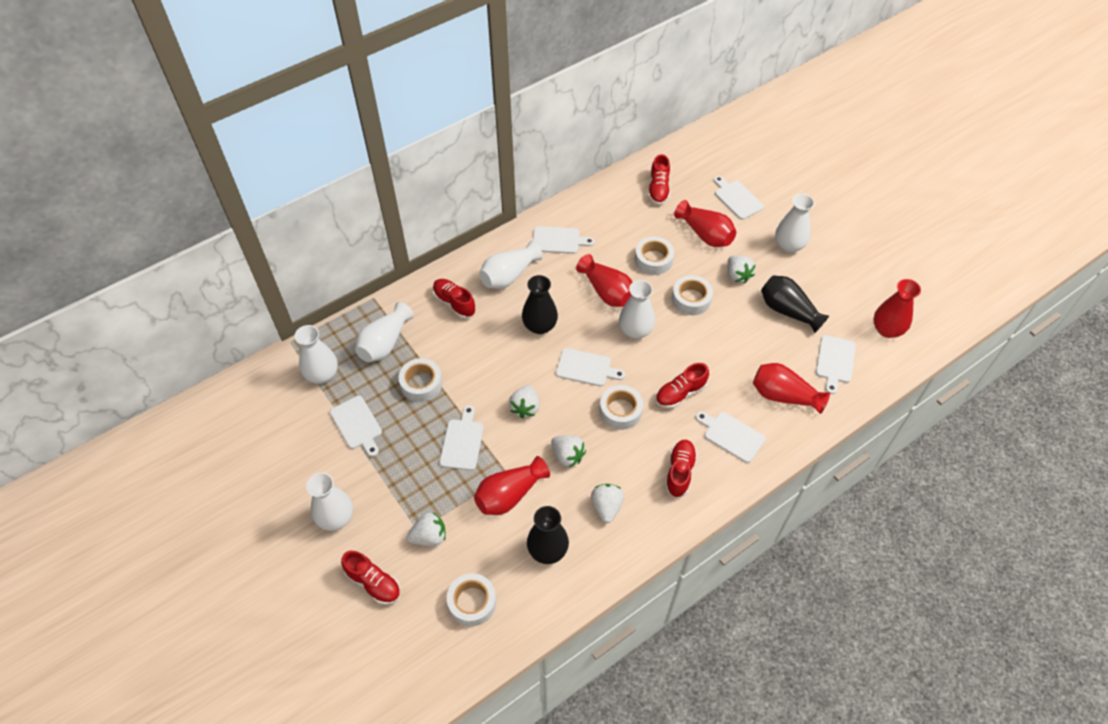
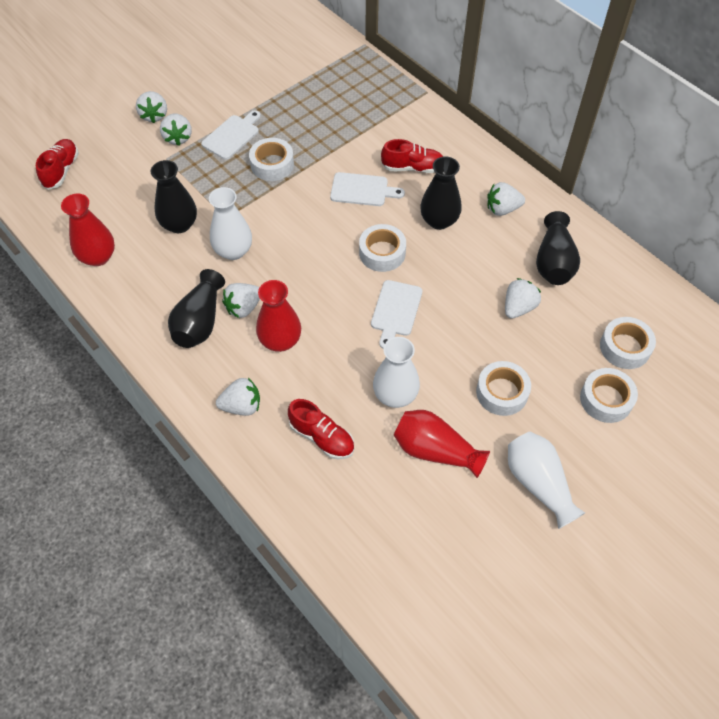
black vase: [522,275,558,334] [527,506,569,564] [761,275,829,333] = 3 -> [151,160,197,233] [168,269,225,348] [420,156,462,230] [536,211,580,285] = 4
red shoe: [341,551,401,605] [432,279,476,319] [648,154,670,205] [655,363,709,409] [665,440,697,498] = 5 -> [36,139,79,190] [288,399,354,459] [381,139,443,173] = 3
red vase: [474,456,550,515] [576,254,633,307] [674,200,736,247] [753,363,830,414] [873,279,921,338] = 5 -> [61,194,115,266] [256,280,301,352] [394,410,490,478] = 3
white cutting board: [330,396,382,457] [440,405,484,470] [533,226,595,254] [556,348,625,386] [696,411,765,463] [714,176,764,220] [816,335,856,394] = 7 -> [201,110,261,160] [330,172,405,206] [371,280,422,349] = 3
white strawberry: [407,512,446,546] [509,385,540,419] [551,436,586,467] [591,484,624,523] [727,255,756,284] = 5 -> [136,91,167,123] [160,114,192,146] [216,378,260,416] [222,283,260,318] [487,182,525,216] [505,278,541,319] = 6
white vase: [295,325,338,384] [306,472,353,531] [355,302,414,362] [479,241,543,289] [619,280,655,339] [775,194,815,253] = 6 -> [209,187,252,260] [373,337,420,408] [508,432,585,529] = 3

